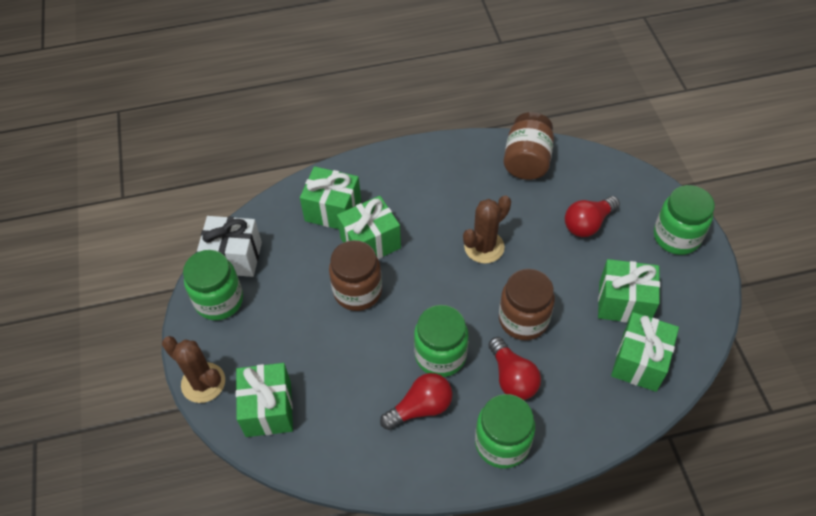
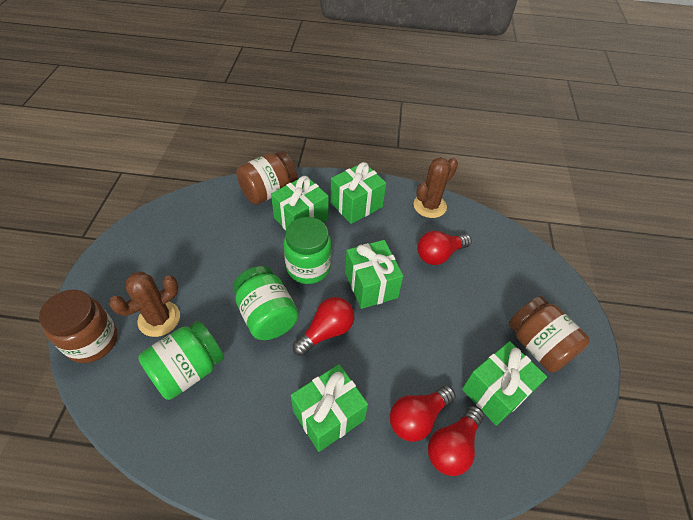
green jar: [183,250,243,320] [414,305,469,377] [475,394,535,469] [654,185,715,255] = 4 -> [138,321,224,400] [233,266,299,340] [284,217,332,284] = 3
red light bulb: [380,373,453,430] [488,337,541,400] [565,196,620,237] = 3 -> [293,297,354,356] [390,386,456,442] [417,231,472,265] [428,406,484,476] = 4
white gift: [197,216,262,277] = 1 -> none = 0

